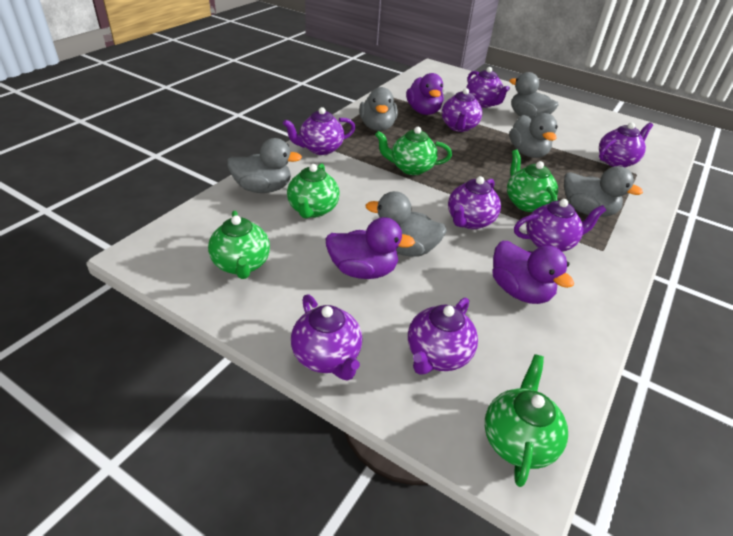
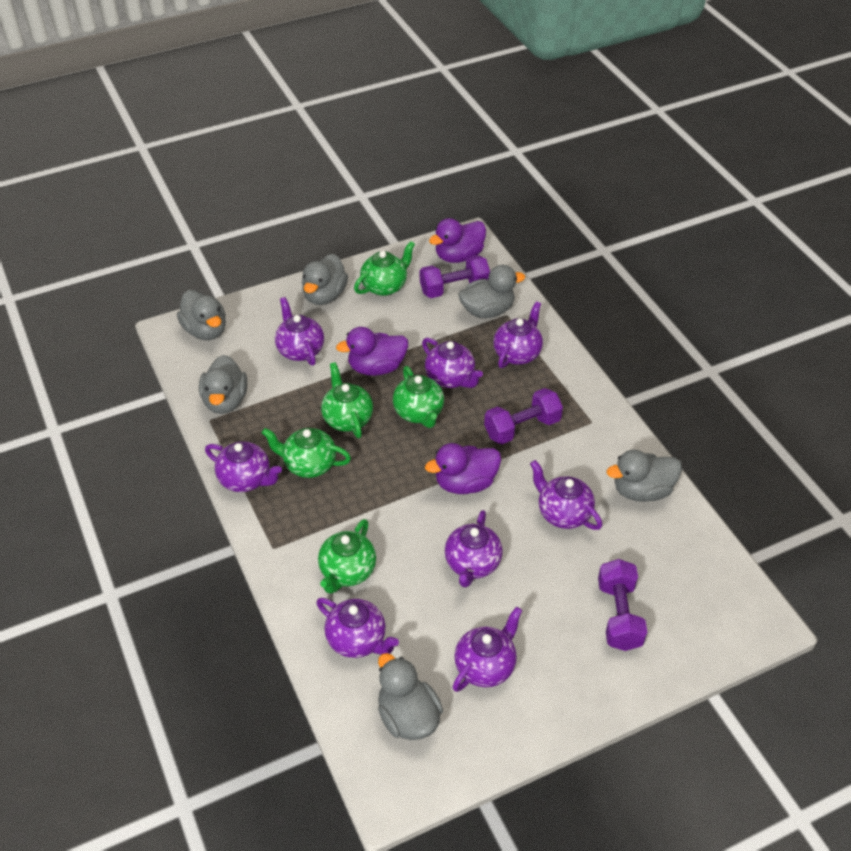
purple dumbbell: none = 0 -> [420,255,490,298] [484,388,563,444] [598,559,647,651] = 3

